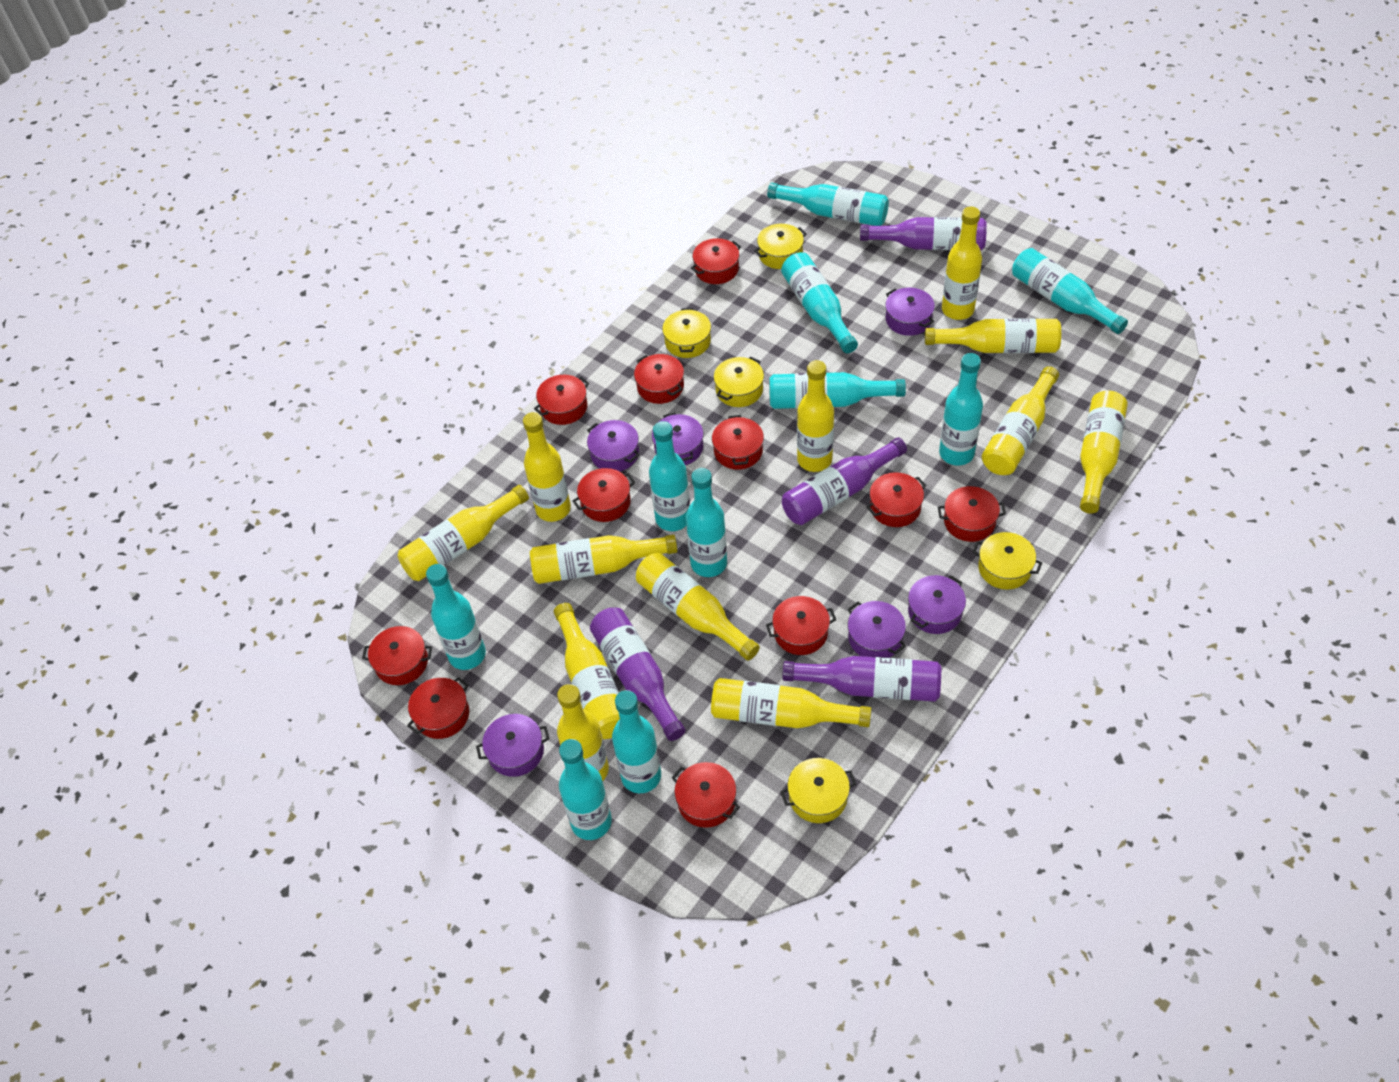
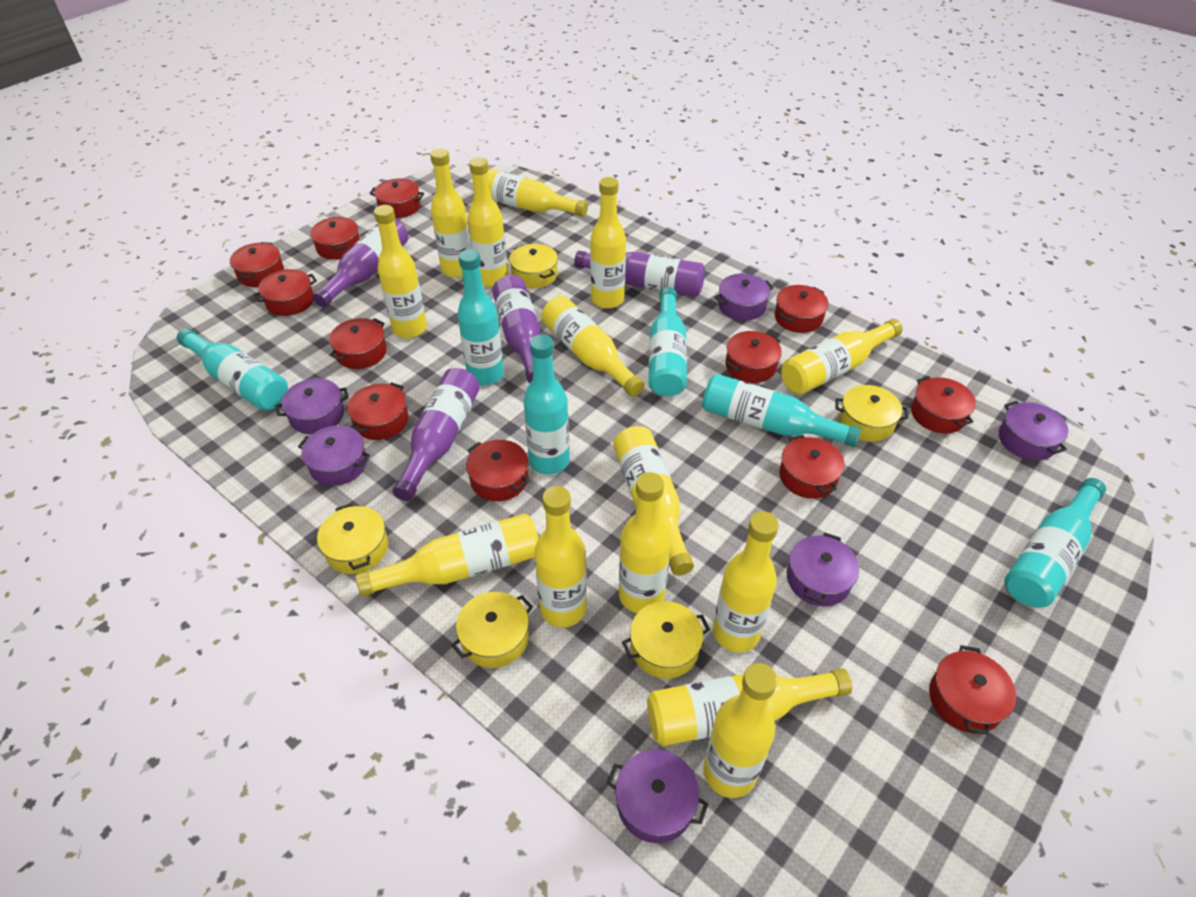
red pot: [362,626,432,685] [407,677,469,739] [534,375,589,425] [572,468,635,522] [634,354,684,404] [672,762,740,828] [691,238,741,284] [712,415,764,470] [766,596,836,655] [866,472,927,527] [938,486,1006,542] = 11 -> [230,242,284,287] [253,269,317,316] [310,217,360,260] [329,318,387,369] [347,382,409,440] [370,179,424,218] [466,440,529,501] [725,331,782,383] [775,285,829,333] [779,435,845,499] [911,376,976,433] [929,645,1016,735] = 12
turquoise bottle: [426,564,486,670] [559,739,612,840] [612,690,661,793] [649,421,690,531] [686,468,727,577] [767,183,889,226] [769,372,906,409] [781,252,858,353] [939,353,983,465] [1012,248,1128,334] = 10 -> [177,328,288,411] [457,249,504,385] [524,335,570,475] [649,287,687,396] [702,374,861,447] [1004,478,1106,608] = 6
yellow bottle: [398,485,529,581] [523,412,571,522] [530,534,677,584] [554,603,620,739] [557,684,609,781] [636,553,760,661] [711,678,872,728] [797,360,834,472] [925,318,1061,353] [942,207,982,320] [982,366,1059,475] [1080,391,1128,514] = 12 -> [356,514,539,597] [374,205,427,338] [430,149,471,278] [468,157,508,287] [488,168,588,217] [534,486,587,627] [541,296,644,397] [590,177,626,309] [613,426,694,576] [619,472,671,613] [647,668,852,746] [703,663,777,798] [713,511,779,652] [781,319,903,394] = 14

